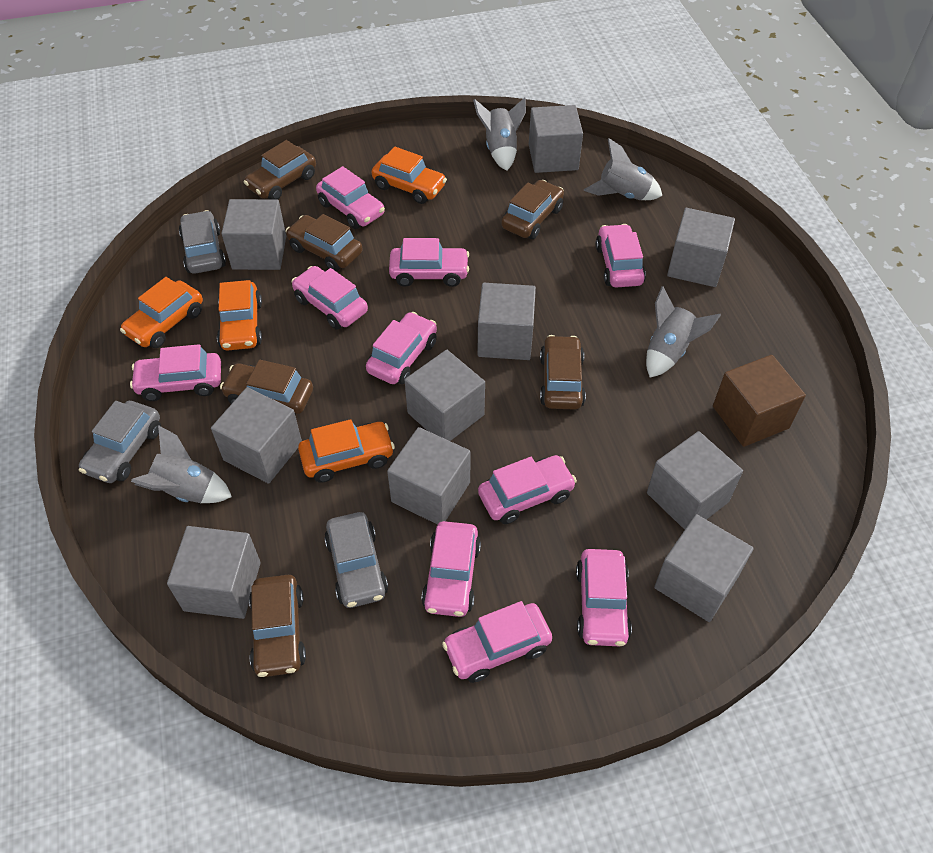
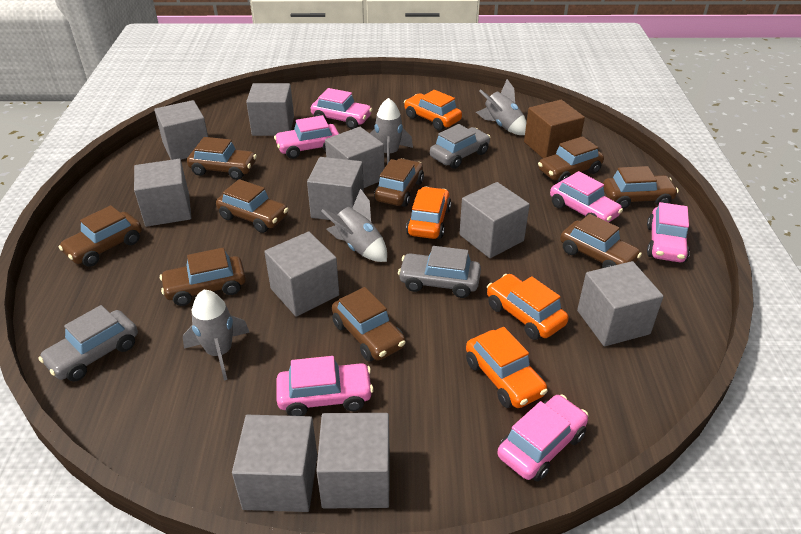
brown car: [220,360,313,415] [244,140,316,200] [249,575,306,677] [286,214,363,271] [501,180,564,239] [540,335,586,410] = 6 -> [59,205,142,266] [160,248,246,306] [187,137,257,180] [216,179,288,233] [332,287,406,362] [374,158,424,207] [538,136,604,183] [560,214,642,268] [603,166,679,209] = 9
pink car: [130,344,221,401] [291,266,368,330] [316,166,385,229] [366,312,437,384] [389,238,469,287] [421,521,481,617] [442,601,552,683] [478,455,577,524] [576,549,632,646] [596,224,646,287] = 10 -> [274,115,339,159] [276,356,374,416] [311,88,372,129] [497,395,588,482] [550,171,623,222] [647,202,690,262] = 6

